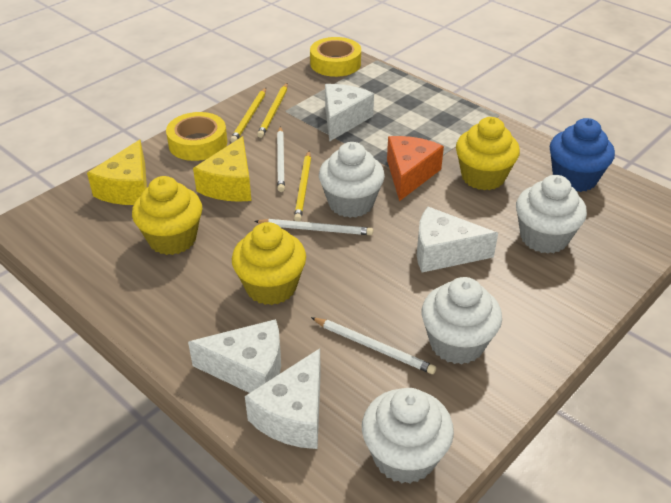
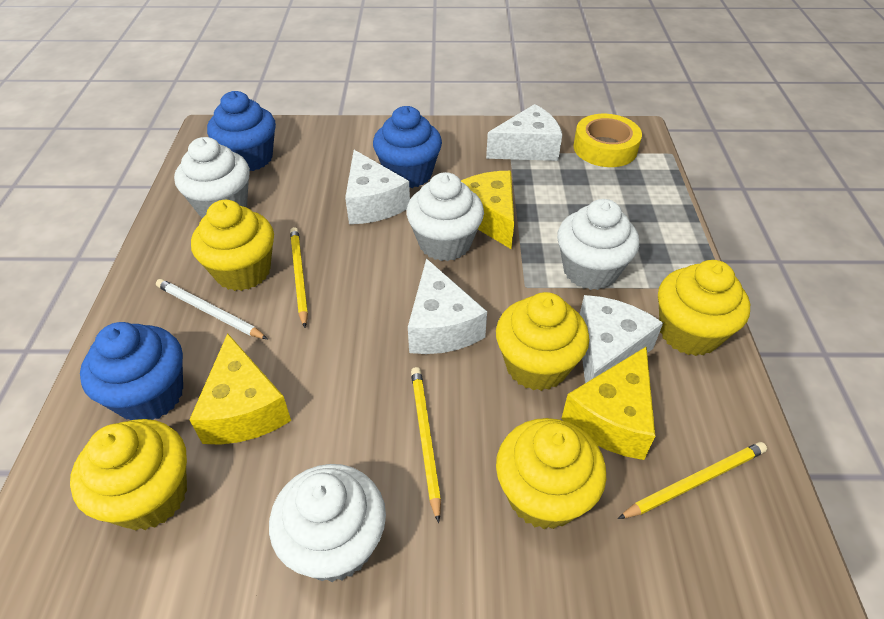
blue cupcake: [550,118,615,192] = 1 -> [80,322,183,420] [207,91,276,171] [373,106,442,188] = 3
orange cheese: [387,136,444,201] = 1 -> none = 0
white pencil: [254,219,373,235] [277,126,285,192] [311,317,436,374] = 3 -> [156,279,267,339] = 1
yellow cheese: [87,140,147,205] [193,136,251,202] = 2 -> [189,333,291,445] [461,171,514,249] [561,346,655,460] = 3
yellow cupcake: [132,176,202,255] [232,222,306,305] [456,117,520,190] = 3 -> [70,419,187,530] [191,200,274,291] [496,292,589,391] [496,418,606,529] [658,260,750,356] = 5
yellow tape: [166,112,227,161] [310,37,361,77] = 2 -> [573,114,642,167] = 1

